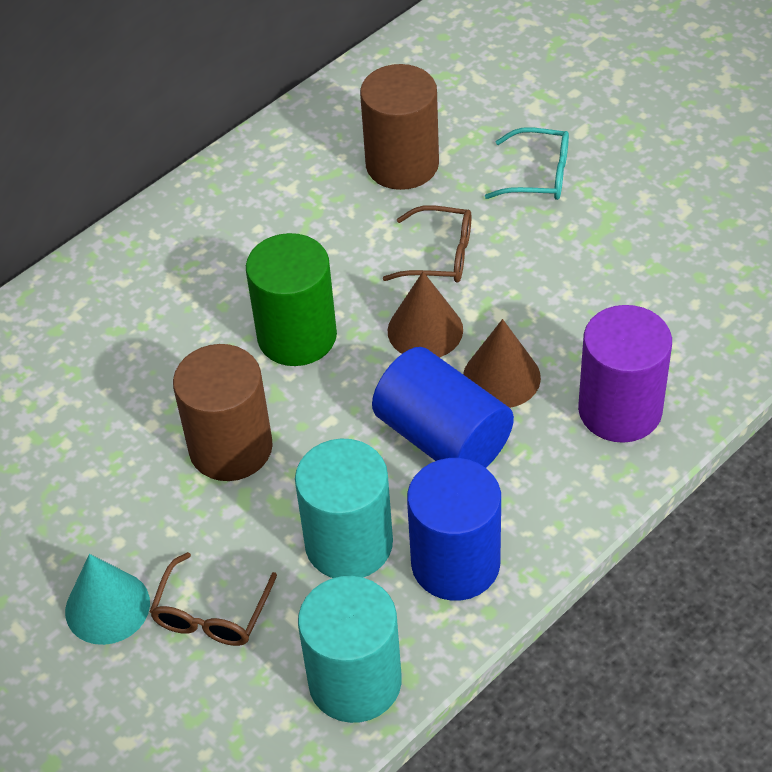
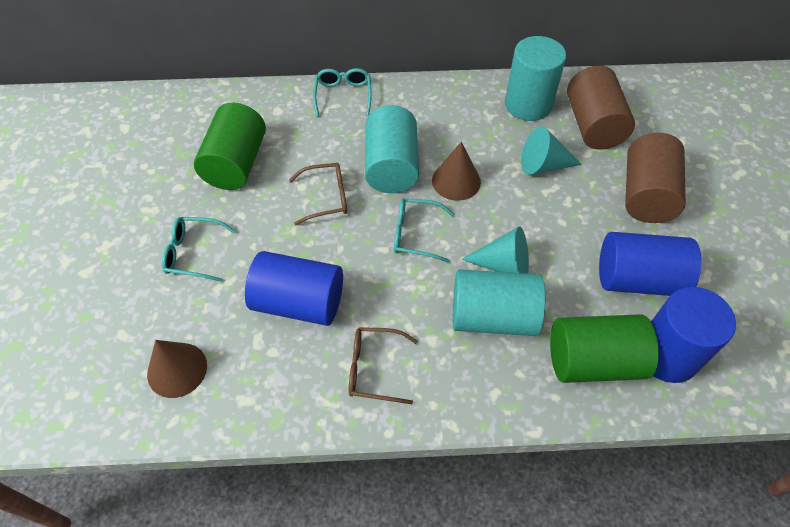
blue cylinder: [372,347,514,468] [407,458,501,601] = 2 -> [245,251,343,326] [599,232,701,296] [651,287,736,383] = 3
green cylinder: [246,233,337,366] = 1 -> [194,103,266,190] [550,314,659,383] = 2
purple cylinder: [578,305,672,443] = 1 -> none = 0
turquoise cone: [65,554,150,645] = 1 -> [461,226,529,274] [521,126,582,175] = 2
turquoise cylinder: [295,439,393,578] [298,576,402,723] = 2 -> [365,105,419,193] [453,269,545,336] [505,36,566,121] = 3
turquoise glasses: [485,127,569,200] = 1 -> [162,217,236,282] [313,68,372,117] [394,198,454,263] = 3

